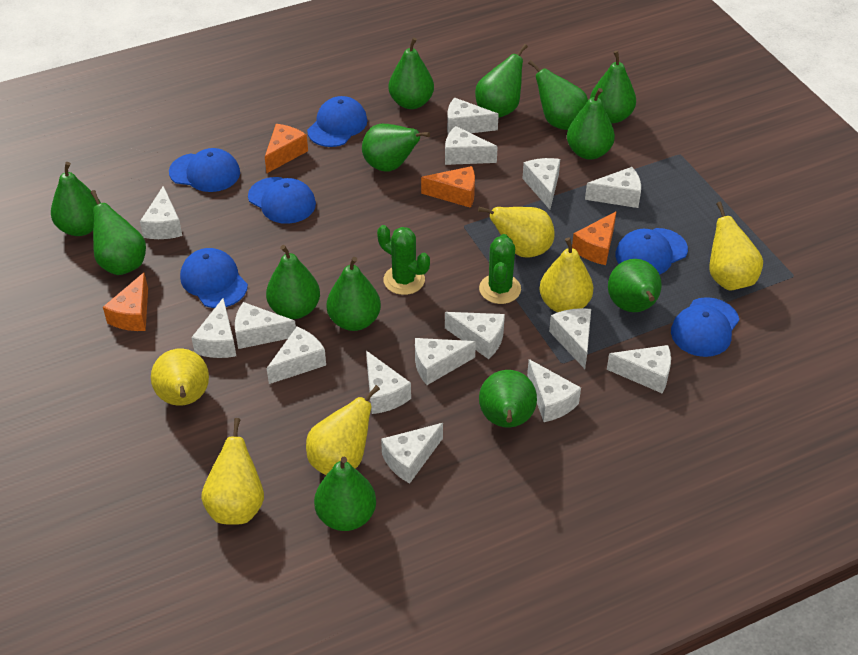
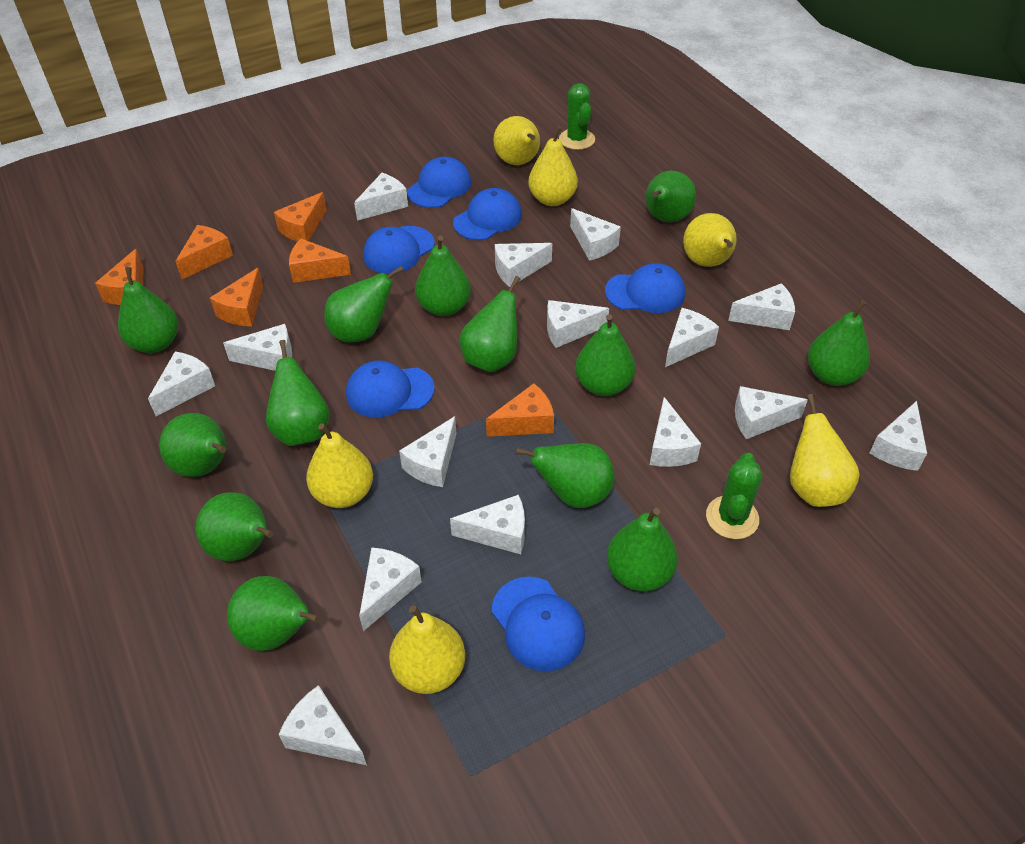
orange cheese: [103,272,148,331] [265,124,308,173] [421,166,475,208] [572,211,617,265] = 4 -> [95,249,143,305] [175,225,233,279] [210,268,263,326] [274,192,326,242] [289,239,351,283] [486,383,554,437] = 6

